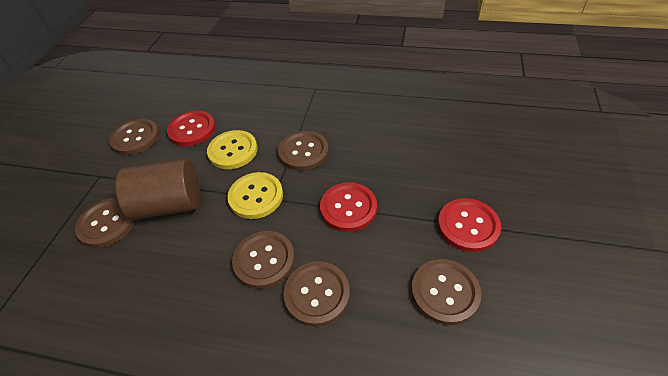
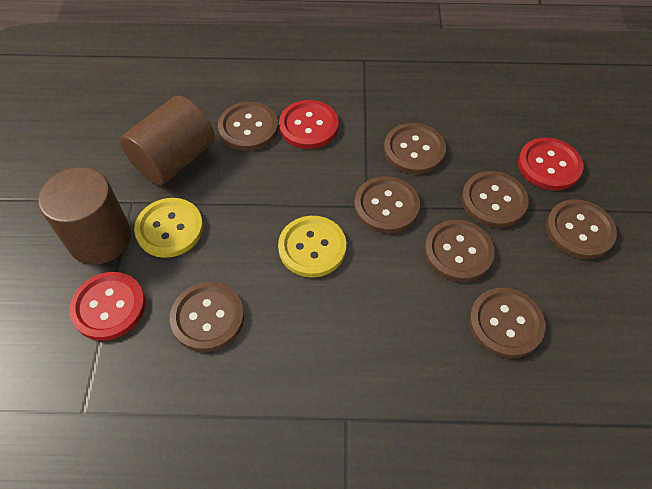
brown button: [75,198,135,248] [109,119,159,155] [232,231,295,289] [278,131,329,171] [284,261,350,327] [411,259,481,325] = 6 -> [170,282,244,352] [218,102,278,151] [354,176,420,234] [384,123,446,174] [424,220,494,282] [462,171,529,228] [469,288,545,358] [546,199,617,259] = 8
brown cylinder: [115,158,201,220] = 1 -> [38,167,131,265] [120,95,215,185] = 2

